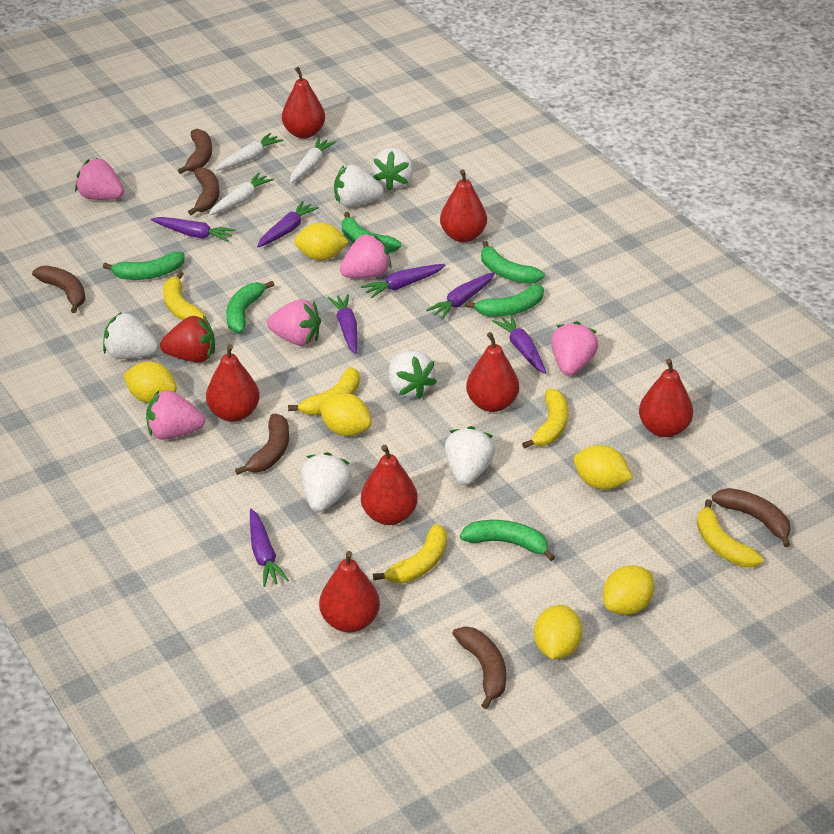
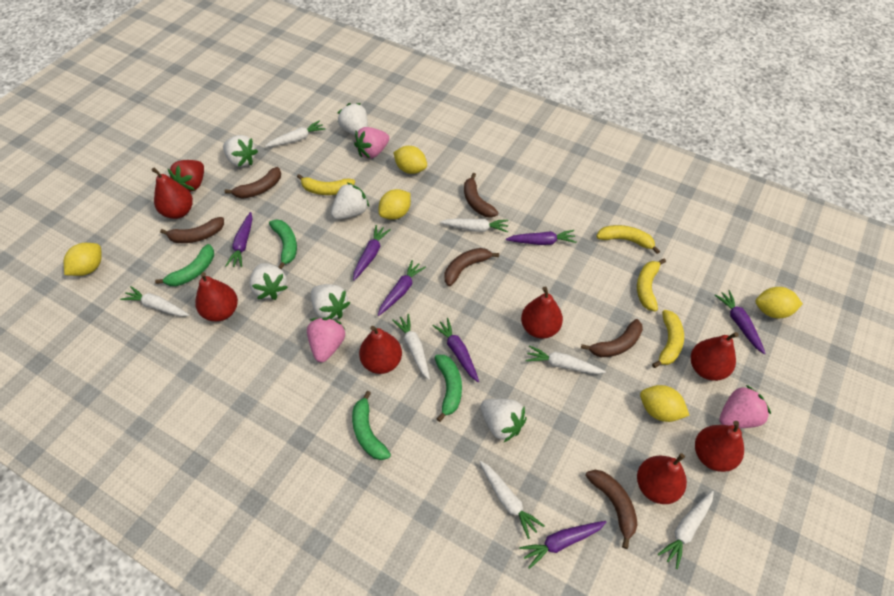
green banana: [103,252,185,280] [226,281,274,333] [342,212,402,253] [460,520,555,561] [465,284,544,317] [481,241,545,284] = 6 -> [155,244,214,286] [269,219,297,269] [352,391,391,460] [435,355,462,422] = 4
pink strawberry: [75,158,124,200] [146,390,205,440] [267,299,321,346] [340,234,392,278] [551,321,598,376] = 5 -> [307,317,345,362] [354,127,389,159] [719,385,771,428] = 3
white carrot: [208,172,274,216] [215,133,283,171] [290,138,336,183] = 3 -> [120,286,189,316] [265,120,325,147] [392,314,430,380] [440,219,508,232] [479,461,545,539] [526,346,606,374] [658,491,714,569] = 7
yellow banana: [163,271,206,321] [288,367,360,415] [373,524,447,583] [522,389,568,449] [697,499,763,567] = 5 -> [297,174,355,195] [596,225,660,254] [637,259,666,312] [652,310,684,368] = 4
yellow lemon: [123,361,177,403] [294,222,349,261] [319,393,372,436] [534,605,583,659] [573,445,633,489] [603,565,654,615] = 6 -> [64,243,102,276] [379,189,411,220] [393,146,427,174] [640,385,690,422] [756,287,803,318] = 5

